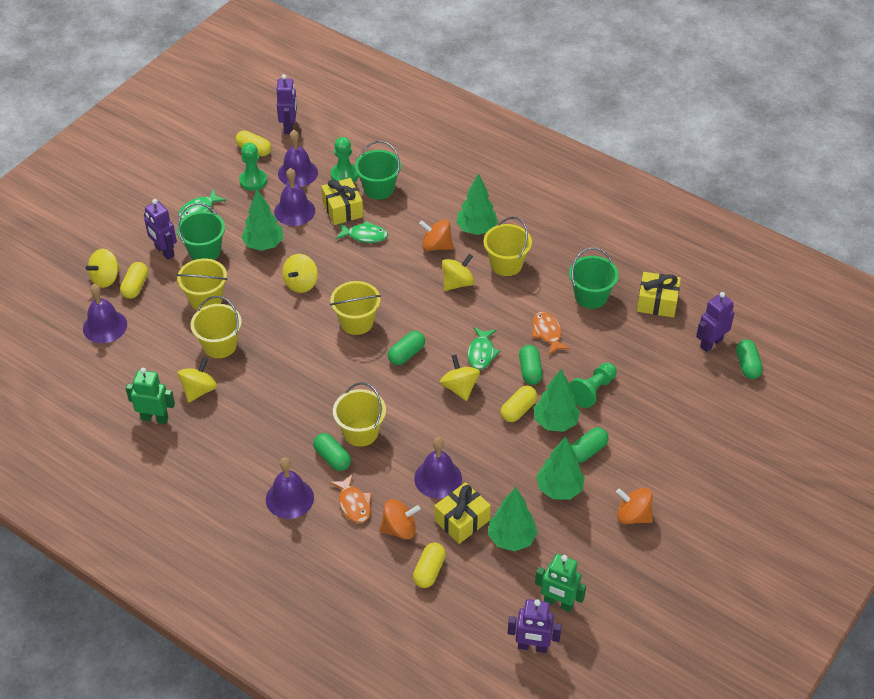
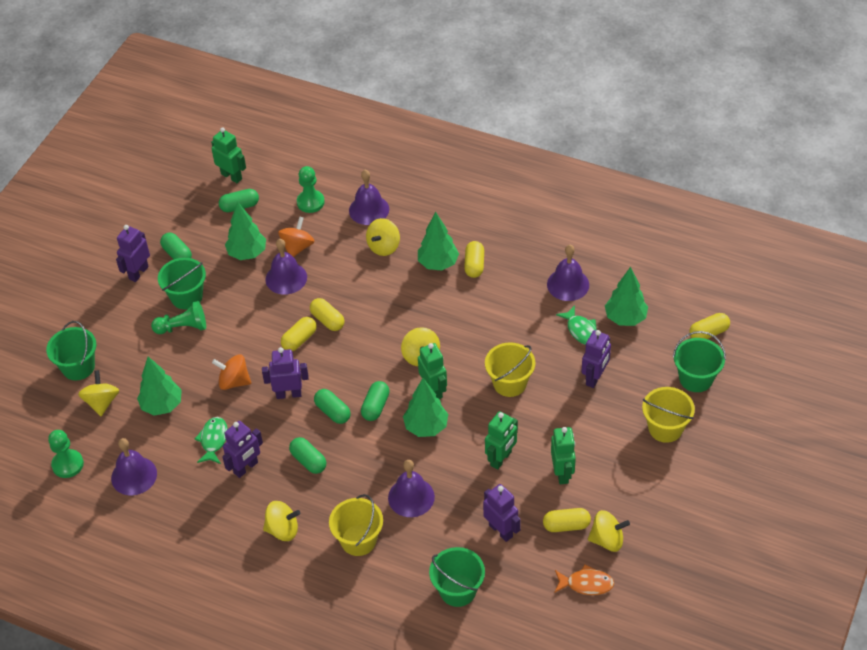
green bucket: [177,203,225,260] [355,141,401,200] [569,248,619,309] = 3 -> [46,321,96,380] [158,258,206,309] [429,547,485,607] [673,331,726,392] = 4
green fish: [178,190,226,219] [336,221,388,243] [467,327,500,370] = 3 -> [195,417,228,464] [556,305,597,345] = 2
green robot: [126,368,175,424] [535,554,586,612] = 2 -> [211,127,246,183] [418,343,447,399] [485,411,518,470] [551,427,576,484] = 4
orange fish: [330,474,372,523] [532,312,570,355] = 2 -> [554,564,614,595] = 1
orange spinning top: [380,499,420,539] [419,220,453,251] [616,488,653,524] = 3 -> [212,354,251,390] [278,216,315,257] = 2
purple robot: [144,199,177,260] [276,74,297,134] [508,599,562,653] [696,292,734,352] = 4 -> [116,225,150,282] [222,421,263,478] [262,347,309,399] [483,484,521,542] [581,330,611,388] = 5
yellow bucket: [176,258,227,310] [190,296,242,358] [330,281,381,335] [333,382,386,447] [483,217,532,276] = 5 -> [329,494,383,556] [485,342,535,397] [642,387,695,443] = 3
yellow capsule: [120,262,148,299] [235,130,271,156] [413,542,446,588] [501,386,537,422] = 4 -> [281,317,317,351] [310,298,345,331] [464,241,484,278] [543,508,591,532] [689,313,730,339] = 5
yellow gift: [321,178,363,225] [434,482,491,544] [637,272,681,318] = 3 -> none = 0

